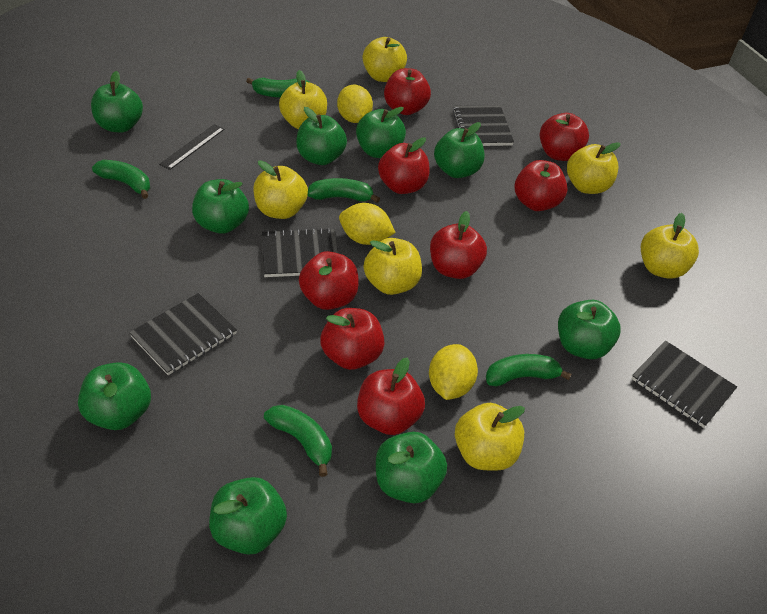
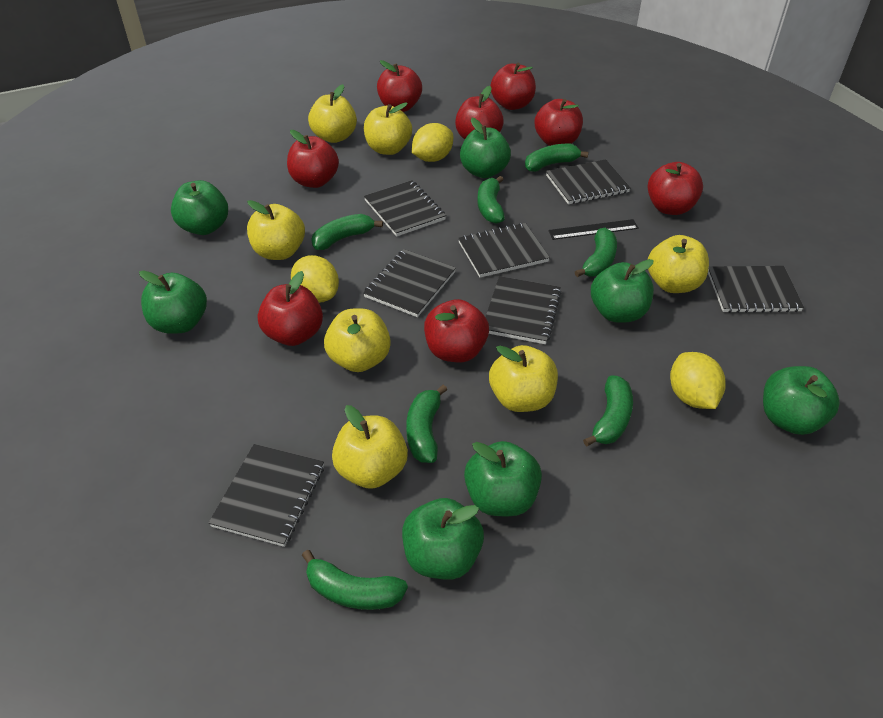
black notebook: [129,293,237,375] [262,228,338,277] [453,105,514,146] [631,340,737,428] = 4 -> [209,444,324,547] [363,249,456,317] [364,180,446,237] [458,223,550,277] [485,276,561,344] [546,159,631,204] [708,266,804,313] = 7
green apple: [78,362,151,430] [91,71,143,132] [192,179,249,234] [209,477,287,555] [296,107,347,165] [356,107,406,158] [376,432,447,503] [434,122,485,178] [558,300,621,359] = 9 -> [139,270,207,334] [171,180,228,235] [402,498,484,580] [460,118,511,178] [464,441,542,516] [591,259,654,323] [763,366,840,435] = 7
green banana: [92,160,150,199] [246,78,310,98] [264,405,332,477] [308,178,380,203] [486,354,572,386] = 5 -> [302,550,408,610] [311,214,383,250] [406,385,447,463] [477,176,505,224] [525,144,589,172] [575,228,617,277] [583,375,633,446] = 7

